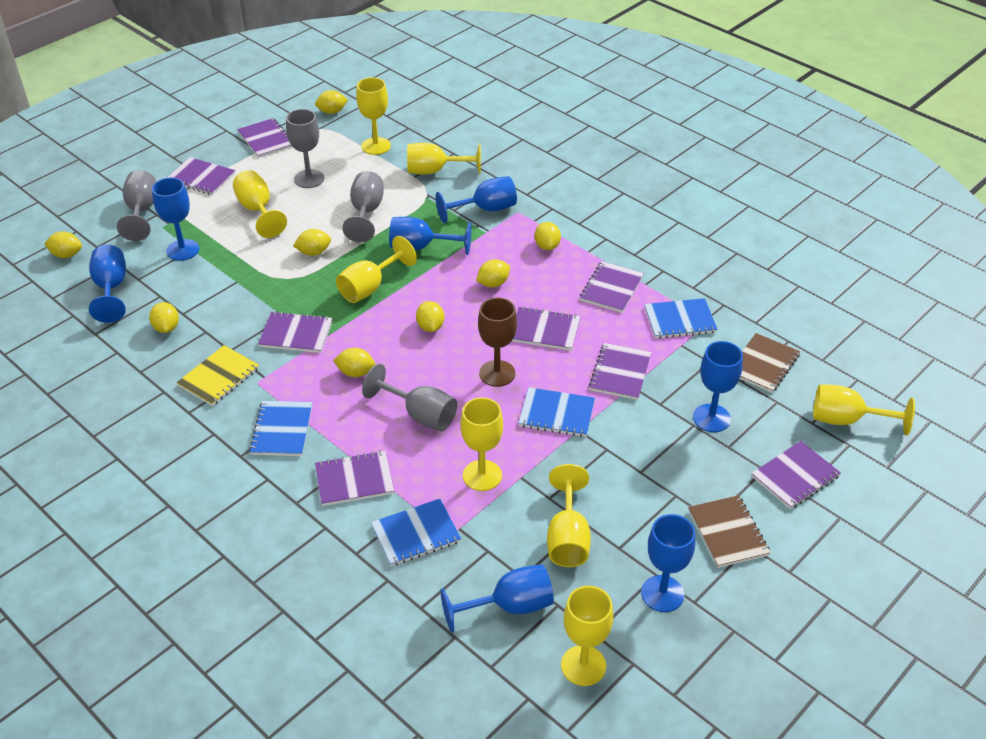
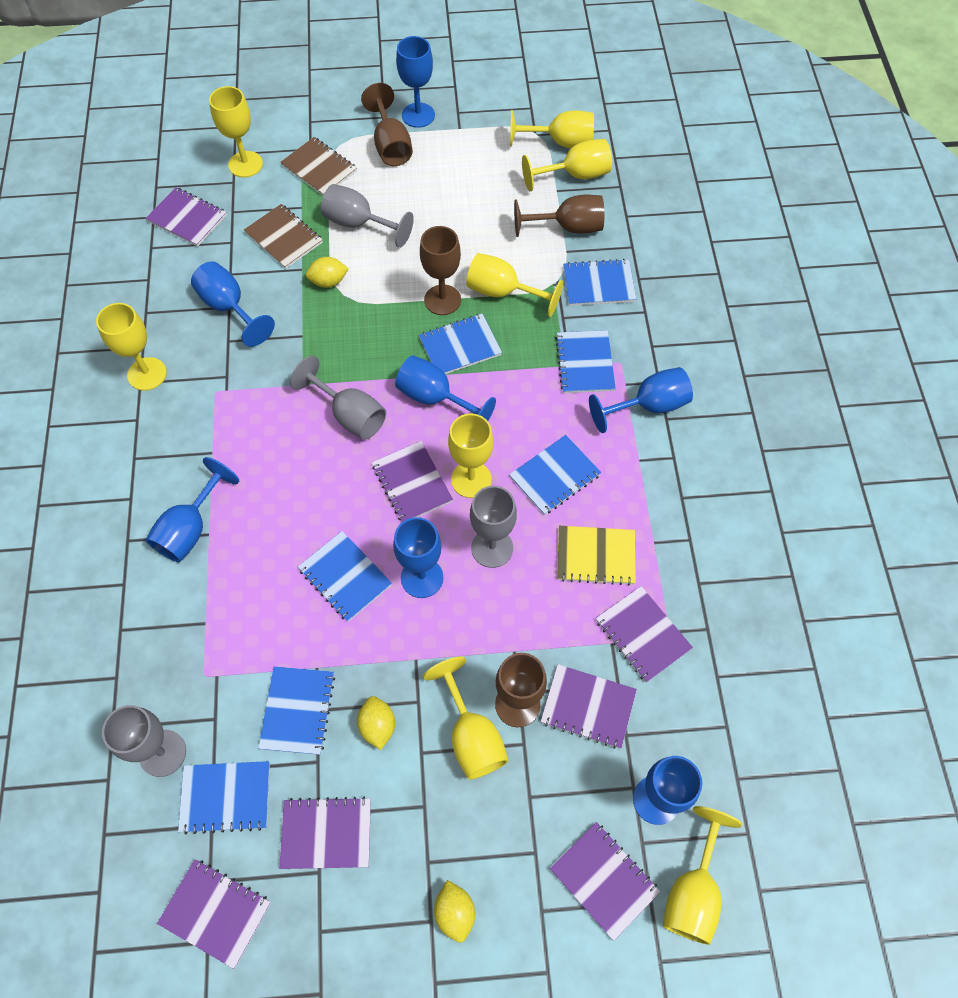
blue notebook: [249,401,312,456] [371,499,461,566] [519,387,595,437] [644,298,718,339] = 4 -> [178,761,270,835] [258,666,335,755] [298,531,392,622] [419,314,502,374] [509,435,601,515] [555,330,616,393] [563,259,636,306] = 7
brown goblet: [478,297,517,387] = 1 -> [361,83,413,166] [420,226,461,315] [495,653,547,727] [514,194,604,237] = 4
purple notebook: [167,157,236,195] [237,118,292,158] [258,311,333,353] [315,451,394,506] [512,306,581,351] [580,261,644,313] [589,343,651,400] [751,441,841,509] = 8 -> [146,187,227,247] [157,859,271,969] [279,797,371,869] [372,441,453,522] [540,664,637,749] [550,822,660,941] [596,586,693,683] = 7
yellow lemon: [44,231,82,258] [149,302,179,333] [293,229,331,256] [315,90,348,114] [333,348,375,377] [416,301,444,332] [476,259,510,287] [534,222,561,250] = 8 -> [306,257,349,288] [357,696,395,750] [434,880,475,943] = 3

